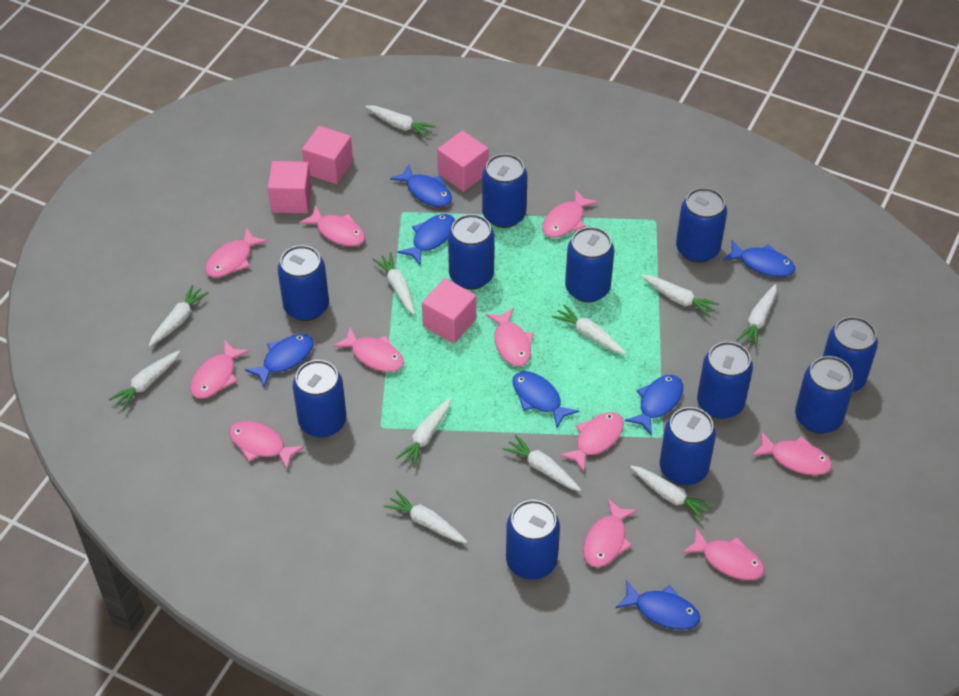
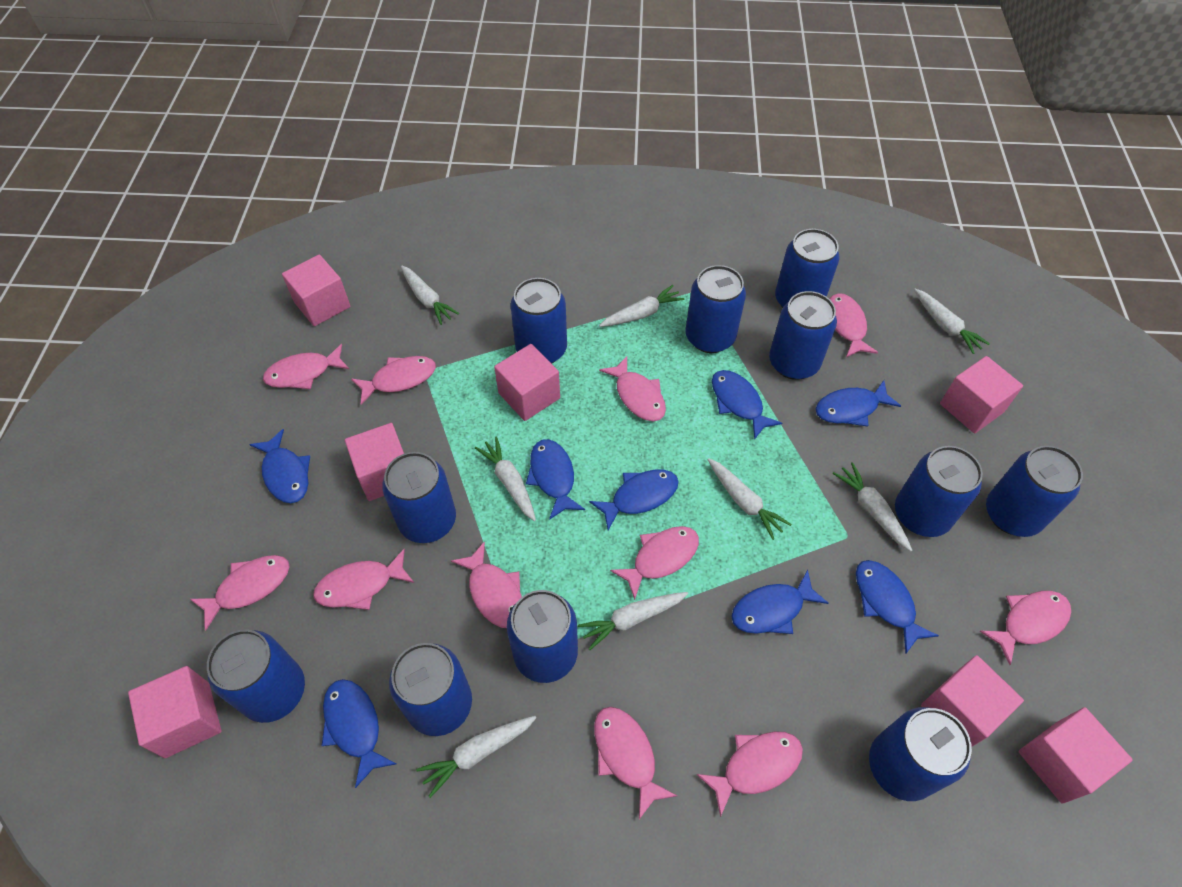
blue fish: [245,334,314,388] [390,164,452,207] [398,214,455,265] [512,371,579,428] [615,580,700,630] [625,375,683,436] [722,240,795,277] = 7 -> [249,429,310,503] [322,679,396,788] [526,439,585,520] [589,469,679,530] [712,370,782,440] [731,570,829,634] [816,380,901,427] [856,560,939,654] = 8
pink cube: [268,161,312,213] [302,126,353,184] [422,278,476,344] [437,130,488,192] = 4 -> [128,666,222,758] [282,254,351,326] [345,423,404,501] [494,344,560,421] [921,655,1024,747] [940,356,1023,434] [1018,707,1133,804] = 7
white carrot: [108,351,180,411] [149,285,209,347] [365,105,436,139] [373,252,415,315] [384,490,467,543] [395,398,451,468] [503,435,581,491] [552,304,626,355] [630,466,714,521] [641,274,719,318] [737,284,777,348] = 11 -> [401,266,460,325] [416,716,536,798] [475,437,536,521] [578,592,688,650] [599,285,684,327] [708,459,792,540] [832,462,912,552] [914,289,990,354] = 8

